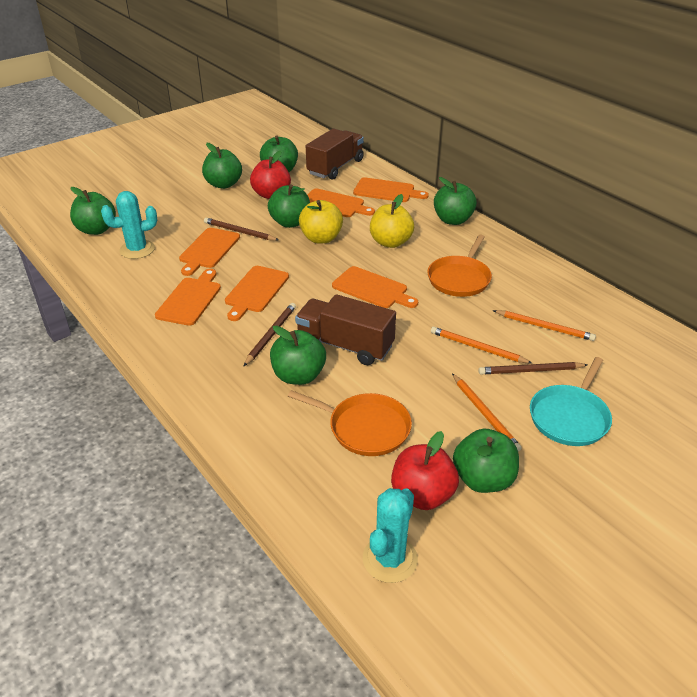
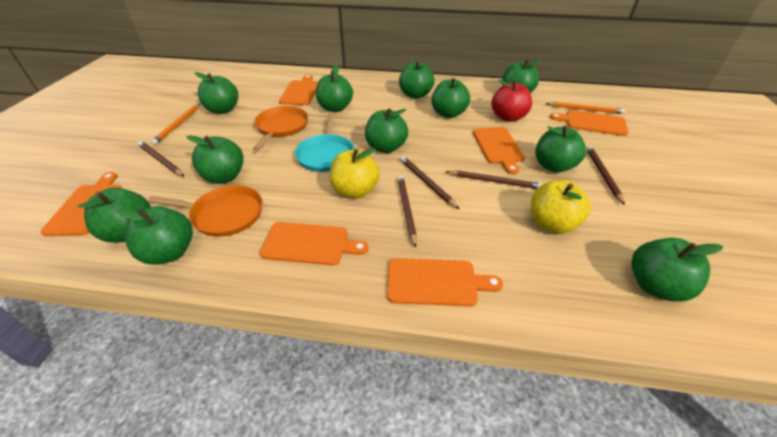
brown pencil: [204,218,279,241] [244,303,296,366] [478,362,588,375] = 3 -> [138,141,184,177] [398,175,417,248] [400,156,459,209] [445,170,543,189] [586,146,625,205] = 5
brown truck: [295,294,396,365] [306,128,364,180] = 2 -> none = 0
green apple: [70,187,116,235] [202,143,242,189] [260,135,298,172] [268,184,310,228] [270,325,326,385] [434,177,477,225] [453,429,519,493] = 7 -> [78,188,151,243] [116,206,193,265] [186,135,244,184] [195,72,238,114] [316,65,353,112] [365,108,408,153] [399,61,435,99] [432,78,470,118] [502,60,542,93] [535,126,586,173] [631,238,723,302] = 11
orange pencil: [431,327,533,364] [452,373,522,452] [492,310,596,341] = 3 -> [151,104,200,145] [546,102,625,114] = 2
red apple: [250,151,291,199] [391,431,459,510] = 2 -> [492,80,532,122] = 1
turquoise cactus: [101,191,157,259] [363,488,418,583] = 2 -> none = 0

